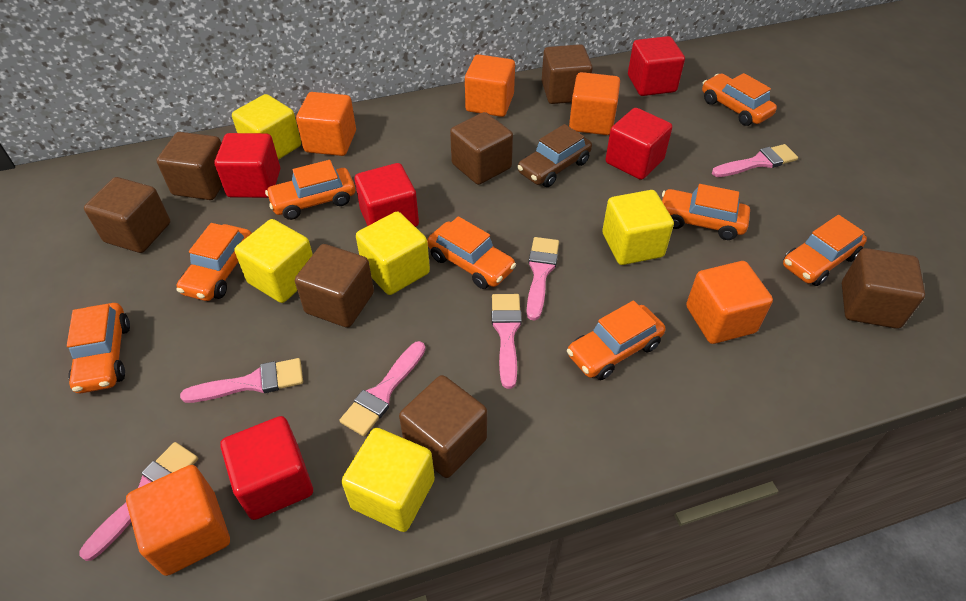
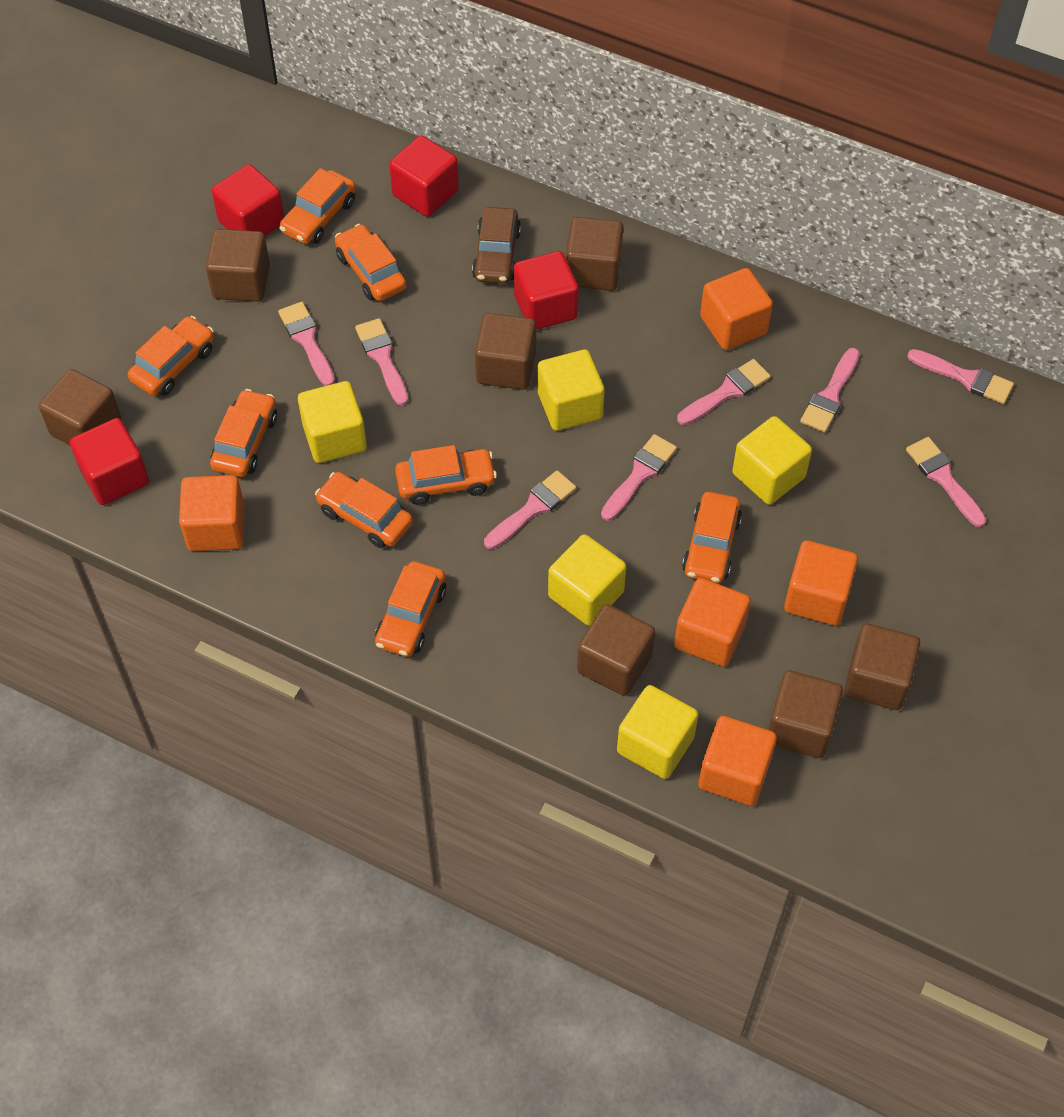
pink brush: [80,442,198,561] [180,358,303,403] [339,341,426,436] [492,294,522,389] [527,237,559,321] [712,144,798,177] = 6 -> [278,302,335,386] [355,318,408,406] [484,470,576,549] [601,434,677,521] [677,359,771,425] [800,348,860,432] [906,437,986,527] [907,349,1014,404] = 8
red cube: [215,133,280,198] [220,416,313,520] [355,163,419,227] [606,108,672,180] [628,36,685,96] = 5 -> [70,418,149,505] [211,164,284,236] [389,135,459,217] [514,251,579,330] = 4

